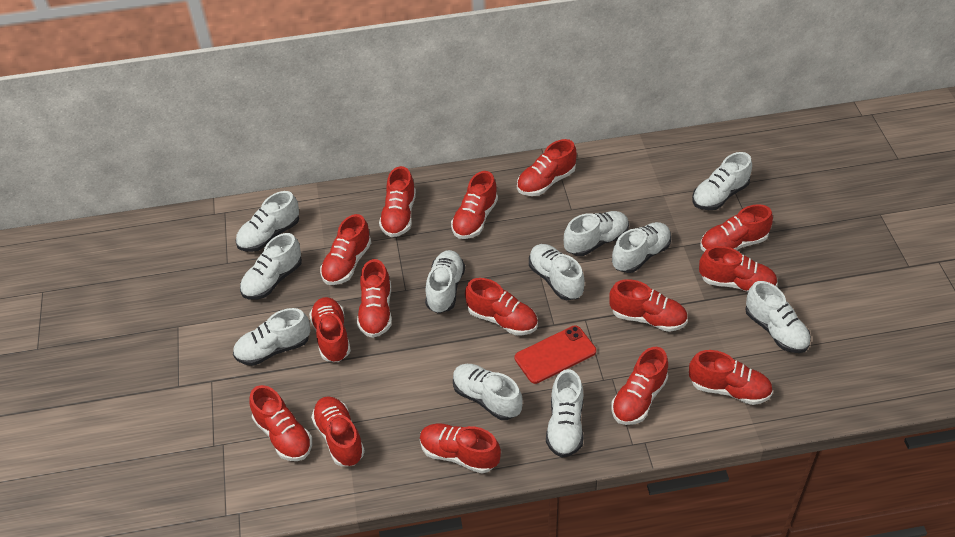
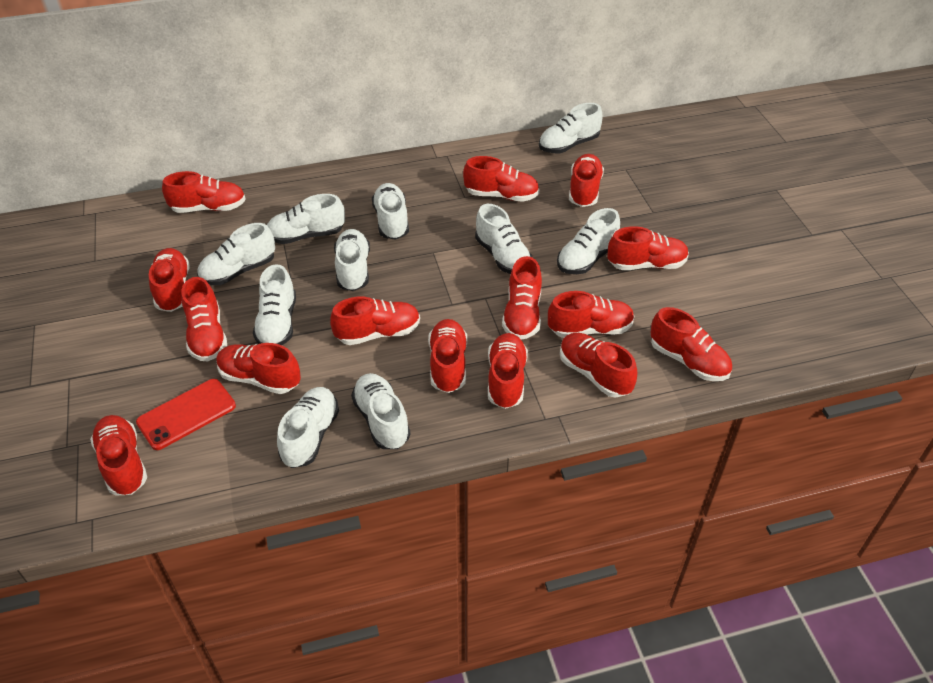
white shoe: [233,308,311,366] [236,191,299,252] [240,233,302,299] [425,250,465,313] [453,364,523,420] [529,244,585,300] [546,369,584,457] [564,211,629,256] [612,222,671,273] [692,152,752,210] [745,281,811,353] = 11 -> [197,223,275,285] [253,264,296,345] [267,194,345,244] [277,387,339,468] [334,229,370,291] [351,373,410,449] [372,183,409,240] [475,204,532,274] [539,103,602,153] [557,208,620,274] = 10

